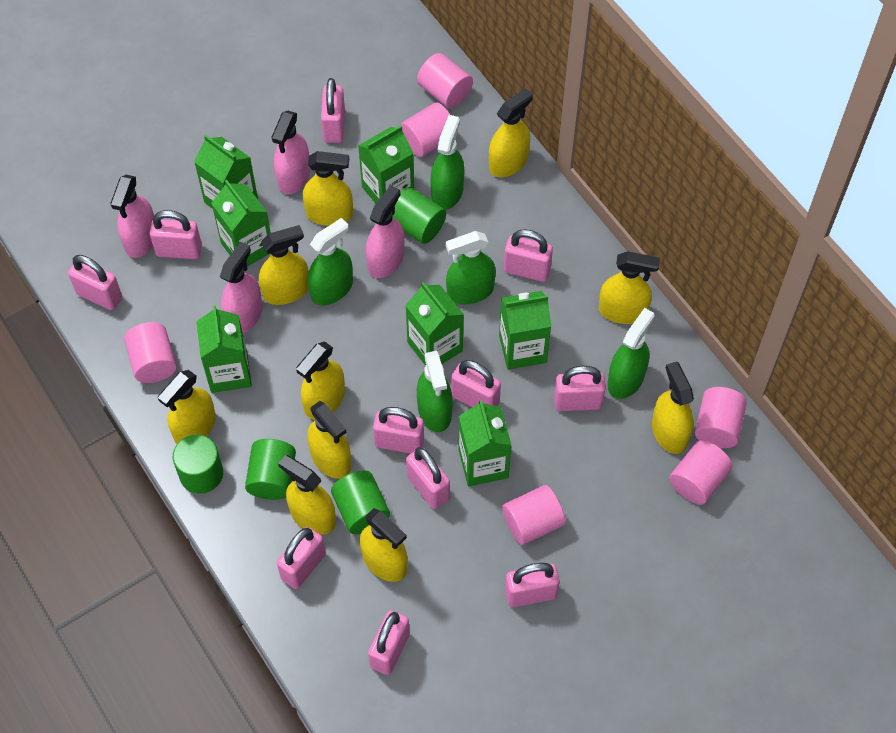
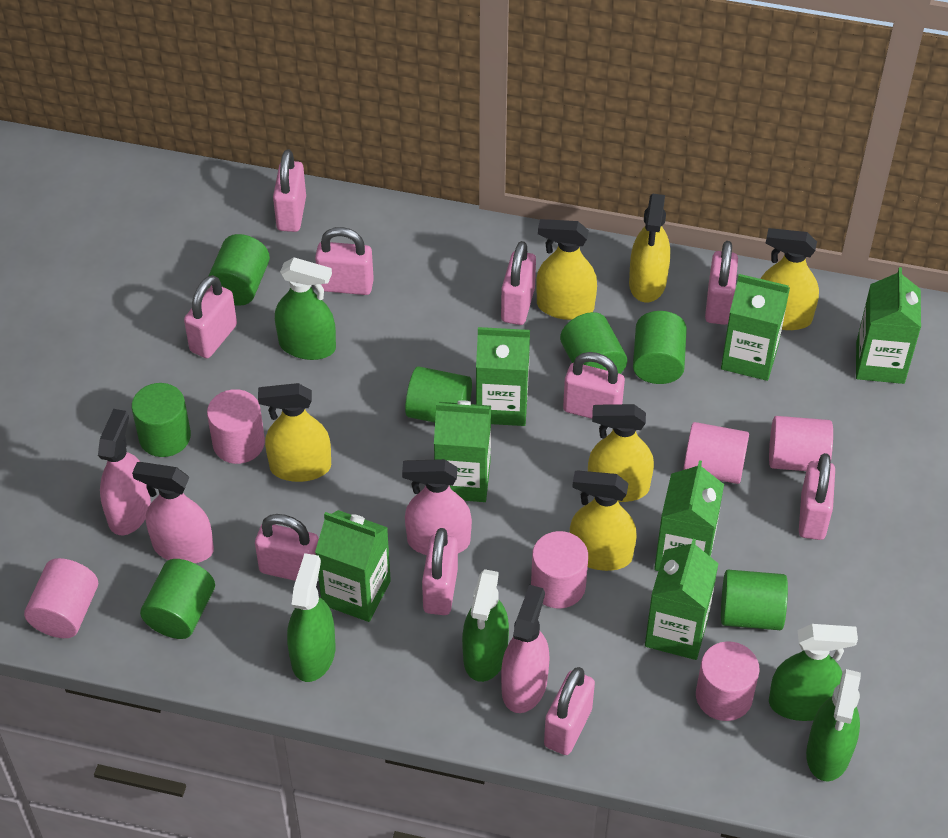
green cylinder: [173,435,223,494] [245,439,296,500] [331,470,390,534] [392,187,446,244] = 4 -> [131,383,191,457] [140,559,215,639] [209,234,270,306] [405,366,472,423] [560,312,627,374] [633,311,687,384] [721,570,788,630] = 7
pink padlock: [68,255,122,310] [150,210,202,259] [277,527,326,589] [321,78,345,143] [368,610,410,675] [373,407,424,454] [406,447,450,509] [451,360,501,407] [504,229,553,282] [505,563,560,607] [554,366,606,411] = 11 -> [184,275,237,358] [255,514,319,581] [273,150,306,232] [315,227,374,295] [422,528,458,615] [501,241,536,325] [544,667,595,755] [563,352,625,419] [705,241,738,325] [799,453,835,540] = 10
yellow spray bottle: [158,370,216,444] [259,225,309,305] [278,455,336,535] [296,342,345,420] [303,151,353,226] [307,401,351,479] [360,508,408,582] [489,88,533,177] [599,251,660,324] [652,361,694,454] = 10 -> [258,383,331,482] [536,219,597,320] [570,470,637,571] [588,404,654,502] [629,194,670,302] [761,228,819,330] = 6

